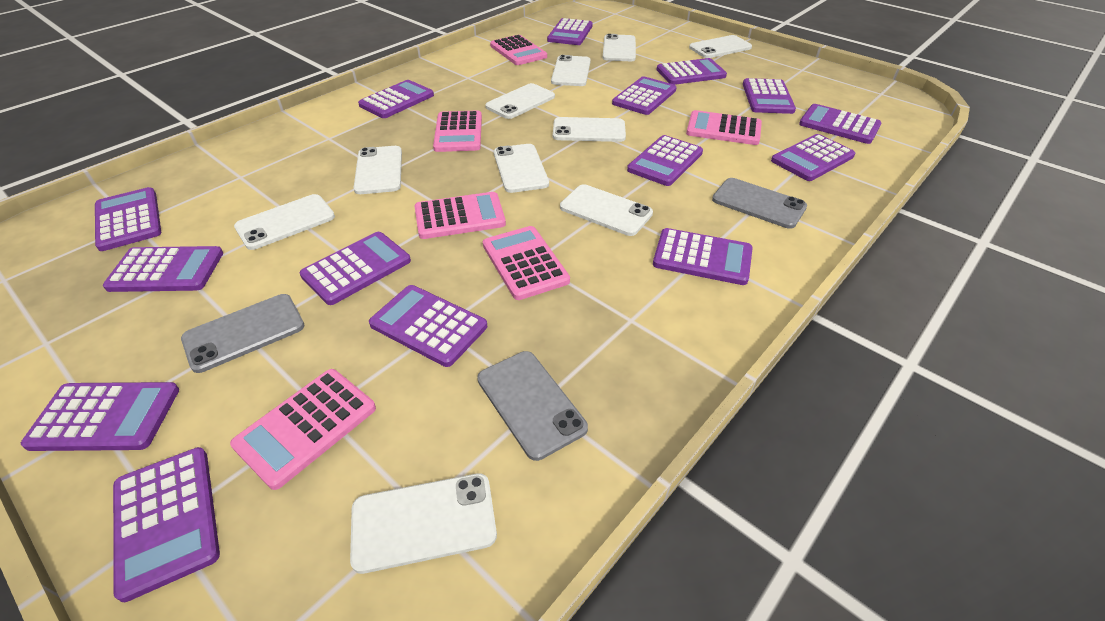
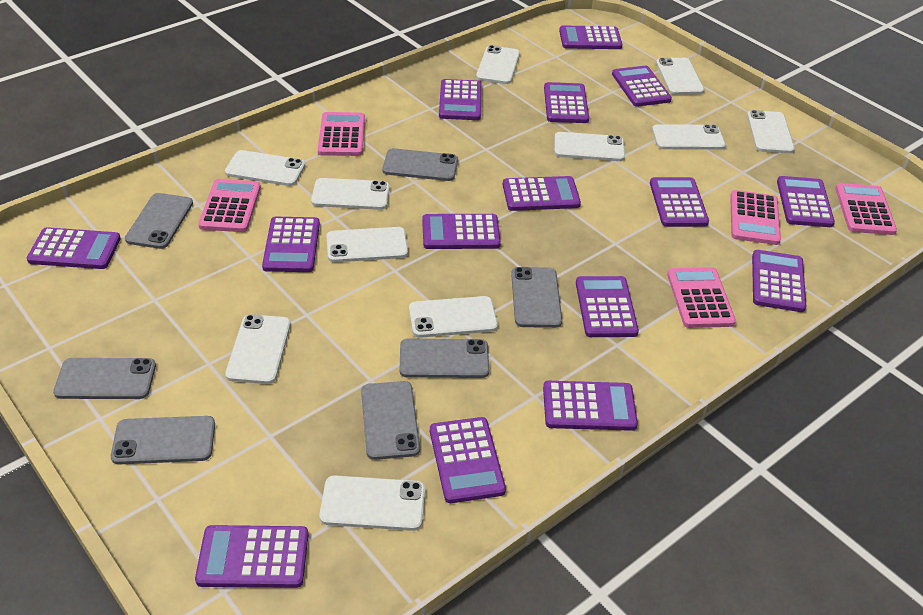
grey phone: [181,294,305,373] [477,351,588,461] [712,178,807,229] = 3 -> [53,358,156,399] [111,416,215,464] [125,193,193,249] [361,381,420,460] [382,148,458,181] [400,338,489,378] [511,267,562,328] = 7
pink calculator: [230,369,376,490] [415,192,506,239] [433,111,482,152] [483,226,570,300] [490,35,547,65] [686,110,762,145] = 6 -> [198,179,261,232] [318,112,365,156] [667,267,736,328] [730,190,781,245] [835,183,897,235] = 5
white phone: [234,194,335,250] [350,473,497,574] [354,146,402,194] [485,83,555,119] [494,144,549,193] [551,55,591,86] [553,117,626,142] [560,184,653,236] [603,34,636,61] [689,35,752,58] = 10 -> [225,150,305,186] [225,314,291,384] [311,178,390,210] [319,475,425,531] [326,227,408,262] [409,296,498,338] [476,45,520,84] [554,132,625,161] [652,124,726,150] [656,58,704,95] [747,110,795,153] = 11

